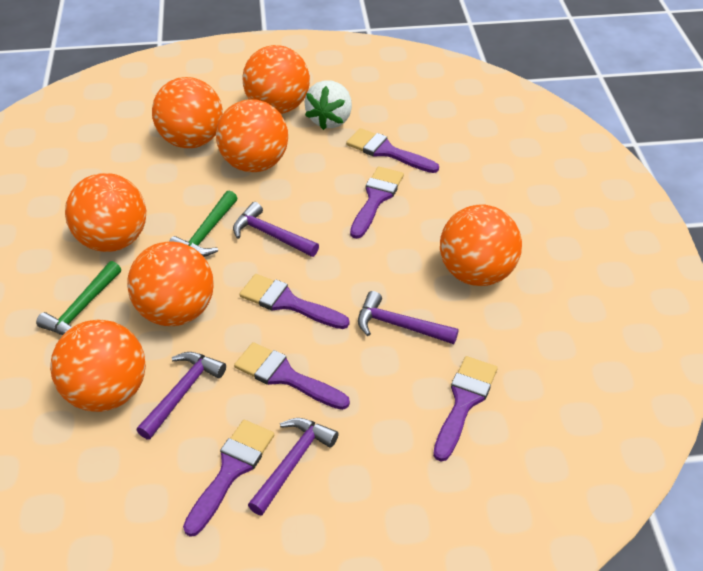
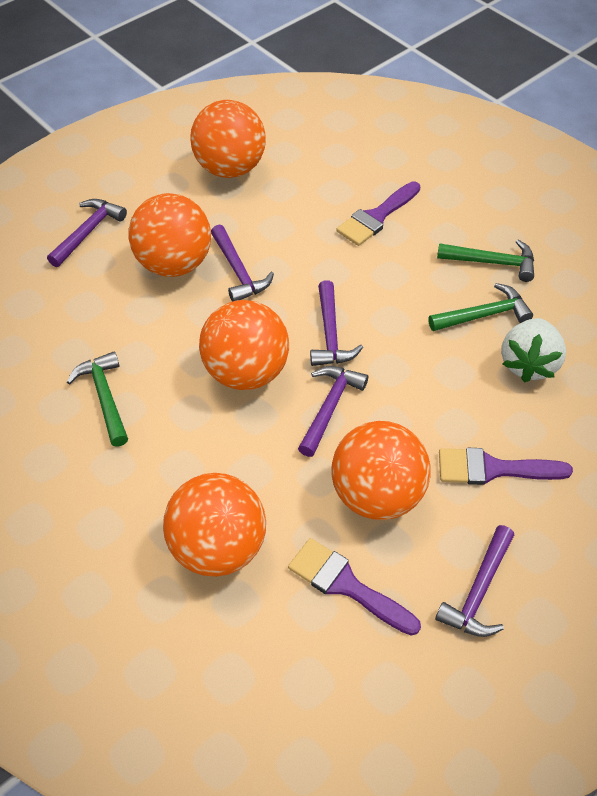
green hammer: [36,261,121,335] [170,191,237,257] = 2 -> [67,351,128,447] [428,283,533,331] [437,240,534,282] = 3
orange ball: [50,320,146,412] [65,173,146,252] [127,241,214,326] [152,77,223,148] [216,99,288,172] [242,45,310,114] [440,204,522,286] = 7 -> [128,193,211,277] [163,473,266,576] [190,100,266,178] [199,300,289,390] [331,421,431,520] = 5
purple brush: [183,420,274,537] [234,342,350,410] [239,274,349,329] [346,128,439,173] [350,167,404,239] [433,356,498,462] = 6 -> [288,538,421,636] [337,182,420,246] [439,448,573,485] = 3
purple hammer: [137,352,226,440] [233,202,319,257] [248,418,339,515] [358,291,459,344] = 4 -> [47,199,127,267] [211,225,274,302] [298,366,368,457] [310,280,363,366] [435,525,514,637] = 5

